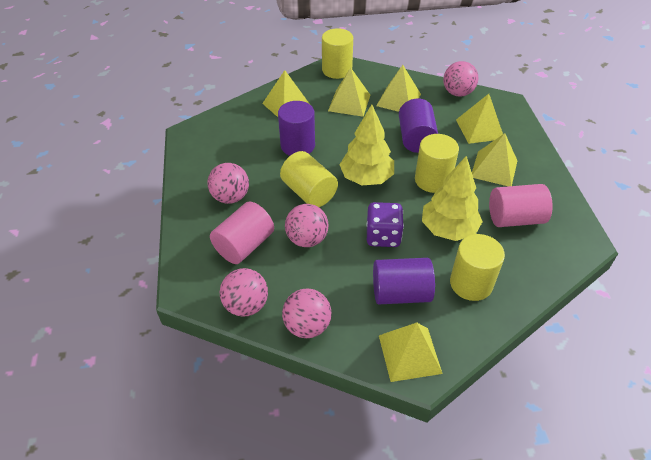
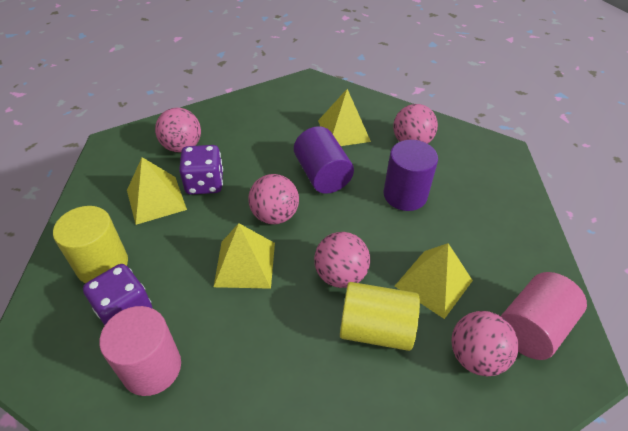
purple cylinder: [278,101,315,156] [373,258,435,304] [399,99,438,153] = 3 -> [294,126,354,194] [384,140,438,211] = 2
purple dice: [367,202,404,247] = 1 -> [83,264,152,326] [179,145,223,195] = 2
yellow cylinder: [280,151,338,207] [322,28,353,79] [415,134,459,193] [450,234,505,301] = 4 -> [53,206,128,283] [340,282,420,351] = 2
yellow pyramid: [262,70,310,117] [328,68,370,117] [376,65,421,112] [379,322,443,382] [456,94,503,144] [472,133,517,186] = 6 -> [127,157,187,225] [214,223,275,289] [318,89,371,146] [395,243,473,319] = 4
yellow tree: [339,104,394,185] [422,156,483,241] = 2 -> none = 0

